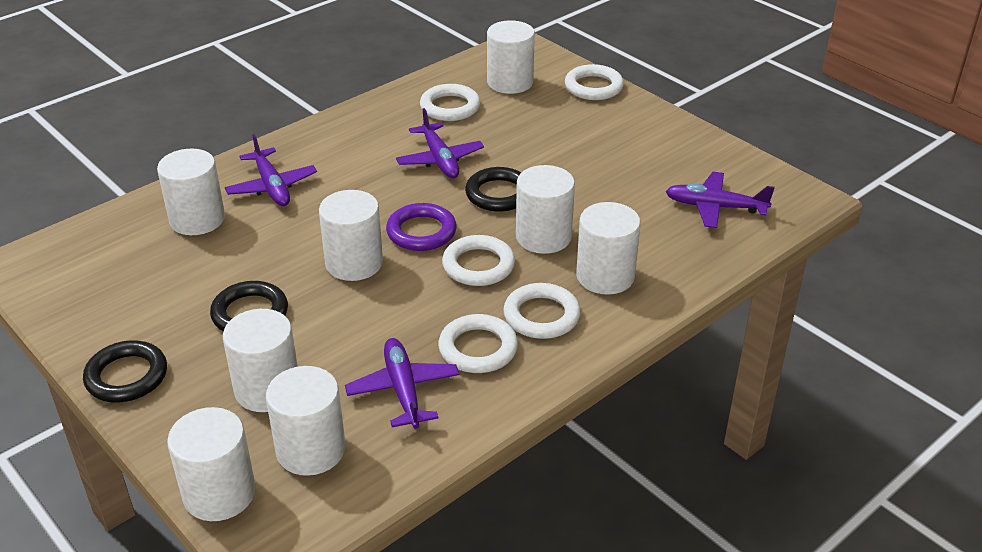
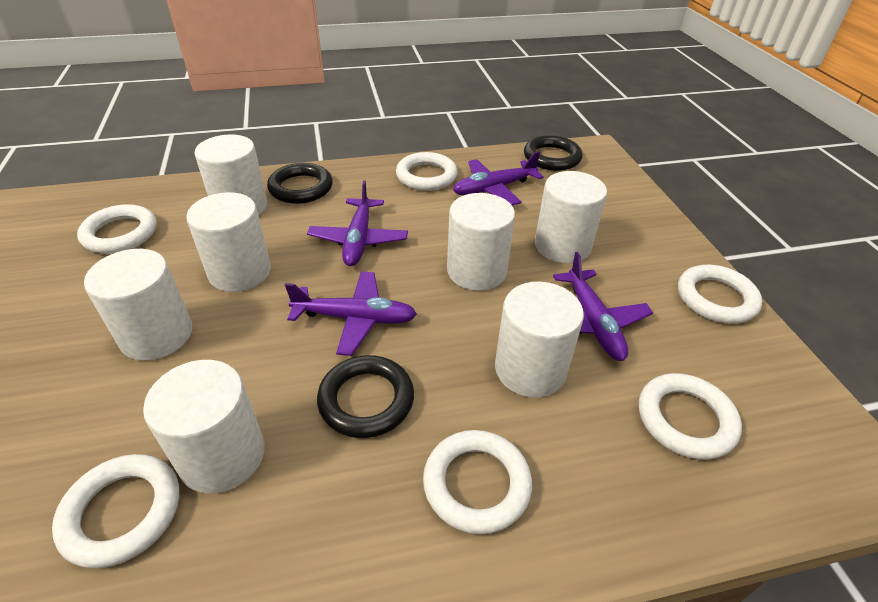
purple ring: [386,203,457,251] = 1 -> none = 0
white cylinder: [157,149,225,235] [167,407,256,521] [223,309,298,412] [266,366,346,476] [319,190,383,281] [487,20,535,94] [516,165,575,254] [576,202,641,295] = 8 -> [84,249,192,361] [143,360,265,493] [186,192,271,292] [195,135,267,215] [447,193,515,291] [495,282,584,398] [535,171,607,263] = 7
white ring: [420,84,480,121] [438,314,518,373] [442,235,515,286] [503,283,581,339] [565,64,624,100] = 5 -> [52,454,179,568] [77,204,157,253] [396,152,458,191] [423,430,532,534] [639,373,742,460] [678,265,762,324] = 6

